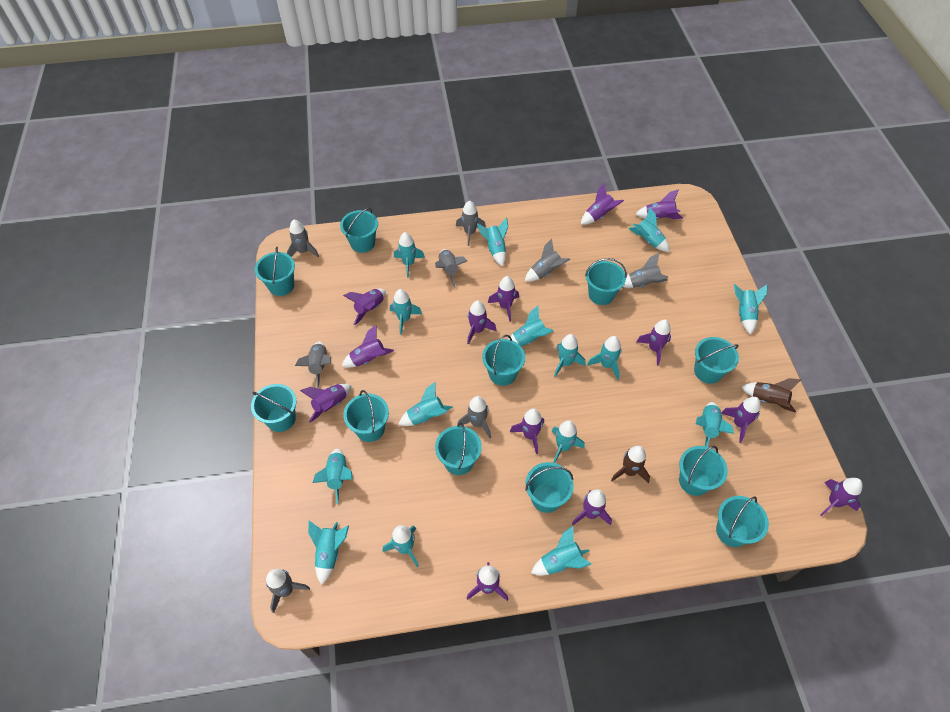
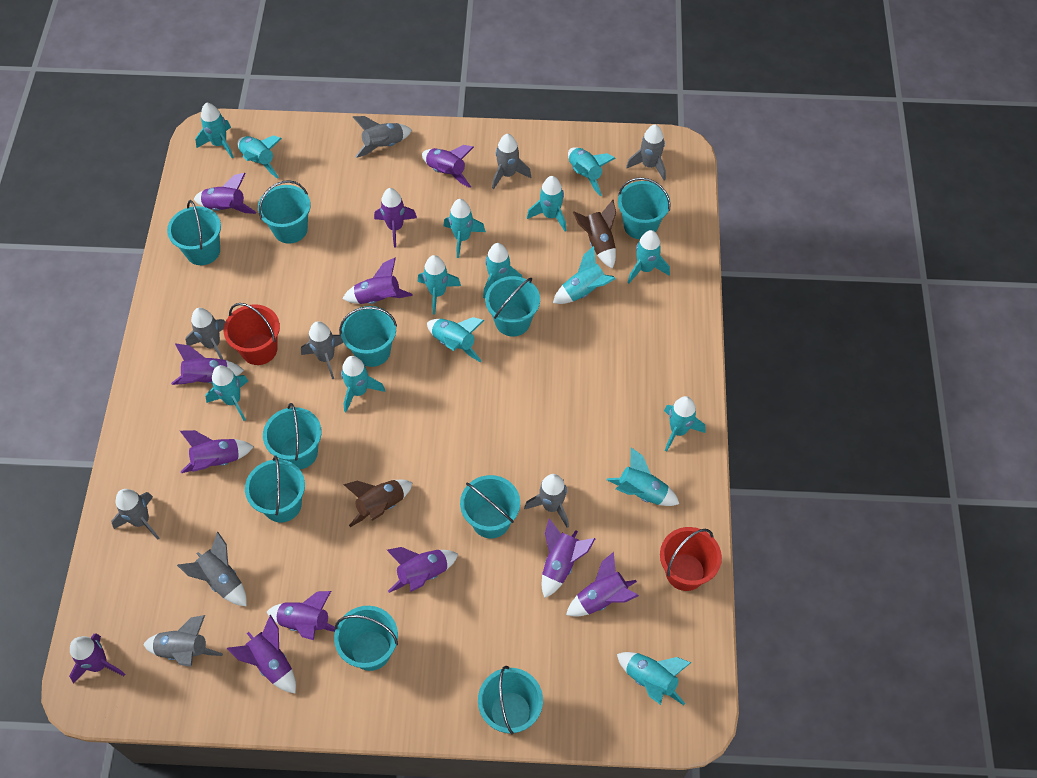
grey rocket: [266,569,310,613] [287,220,319,257] [295,342,331,388] [435,249,467,288] [456,201,486,246] [457,396,491,438] [525,239,570,282] [623,253,668,288] = 8 -> [111,489,159,540] [143,615,223,667] [177,532,247,606] [186,308,225,359] [301,321,344,379] [353,116,412,158] [492,134,531,189] [524,474,569,528] [626,124,666,181] = 9
purple rocket: [300,384,352,423] [342,325,394,368] [343,289,386,326] [467,300,497,344] [467,562,508,601] [488,276,519,322] [510,409,544,454] [572,489,612,526] [581,183,624,225] [635,189,683,219] [637,320,671,365] [721,397,761,443] [820,478,863,516] = 13 -> [69,634,125,684] [171,343,244,385] [180,430,254,473] [194,173,257,214] [227,615,296,693] [267,591,335,640] [343,257,413,304] [374,188,417,248] [387,547,458,593] [422,145,474,188] [542,519,595,598] [566,552,639,617] = 12
red bucket: none = 0 -> [224,303,280,365] [660,527,722,591] = 2
turquoise bucket: [251,384,297,432] [255,247,295,296] [340,208,378,253] [343,390,389,442] [435,423,482,475] [482,335,525,386] [525,462,574,513] [585,258,627,305] [679,446,728,496] [694,337,739,384] [716,496,769,547] = 11 -> [167,200,221,265] [245,456,305,522] [258,180,311,244] [263,403,322,469] [334,606,398,671] [339,306,397,367] [460,475,520,539] [478,666,543,735] [485,276,540,336] [618,178,671,239] = 10

